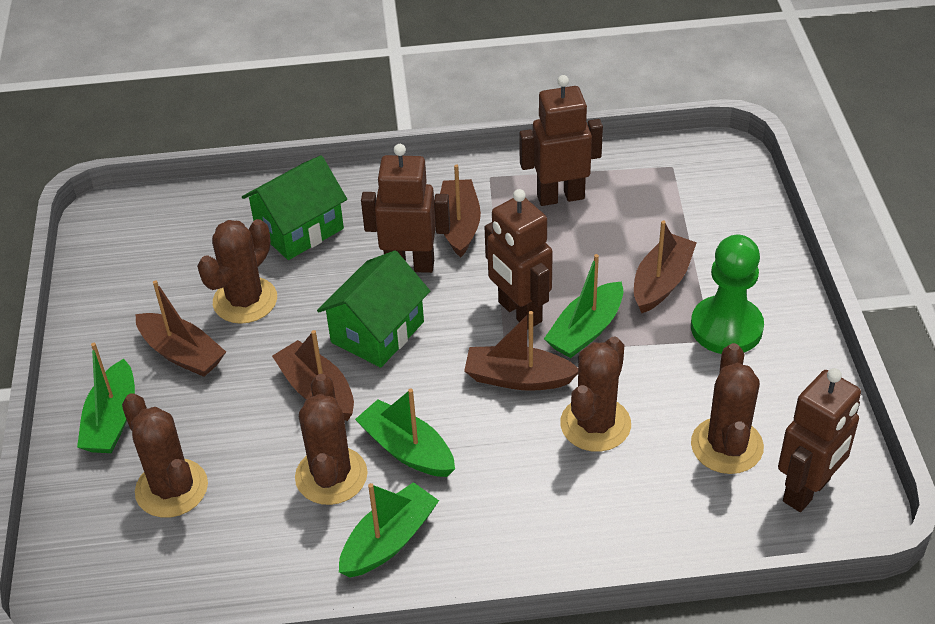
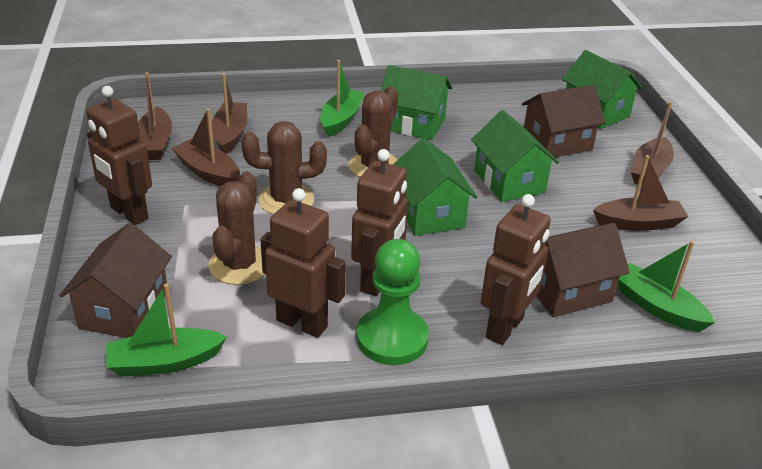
brown cactus: [122,393,208,518] [197,219,277,324] [295,374,368,505] [560,336,631,452] [691,343,764,474] = 5 -> [208,172,265,285] [242,121,327,214] [349,87,398,177] = 3
brown house: none = 0 -> [59,223,172,338] [522,85,606,157] [536,223,630,317] = 3
green boat: [77,343,135,453] [339,482,439,578] [355,388,455,477] [544,254,623,358] = 4 -> [106,283,227,377] [320,60,365,137] [617,241,715,332] = 3
green house: [242,155,347,260] [317,250,430,368] = 2 -> [381,65,452,140] [393,138,477,236] [471,110,559,202] [562,50,643,129] = 4

